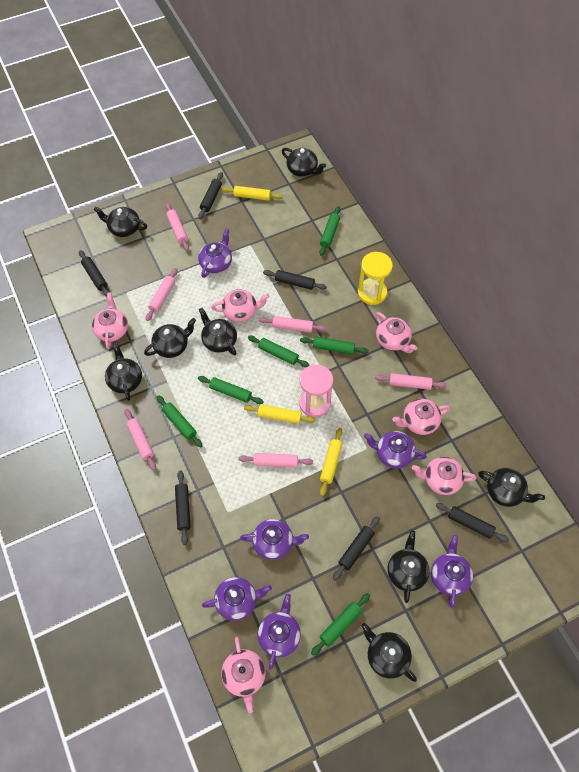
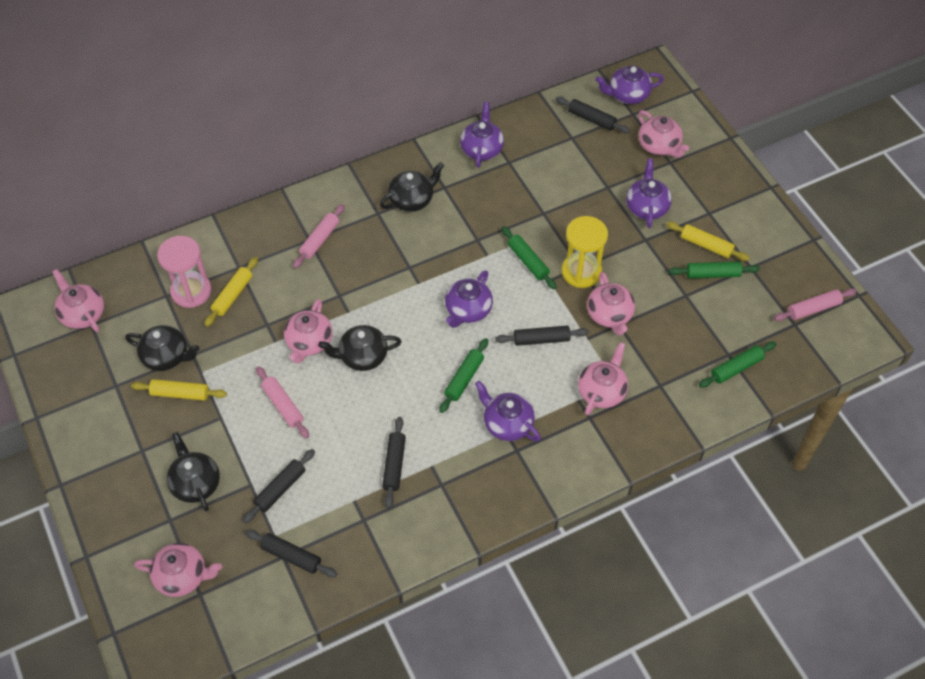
black rolling pin: [79,250,110,297] [175,471,191,545] [198,172,223,219] [263,270,327,290] [333,516,380,581] [436,503,509,542] = 6 -> [243,449,315,524] [245,530,337,577] [382,417,406,508] [495,326,589,346] [556,97,630,133] = 5
black teapot: [93,206,147,237] [105,343,142,401] [144,318,196,358] [199,308,237,355] [282,148,326,177] [361,623,417,682] [388,530,430,603] [479,468,545,507] = 8 -> [125,325,199,371] [167,432,220,512] [318,325,402,371] [380,162,444,212] = 4
green rolling pin: [156,395,203,448] [198,376,264,404] [248,335,309,367] [300,336,368,355] [311,593,370,656] [320,206,340,256] = 6 -> [439,338,488,413] [501,226,557,289] [669,262,760,278] [699,342,776,388] = 4
pink rolling pin: [125,409,156,471] [146,268,178,321] [165,203,189,251] [238,453,313,468] [259,316,327,333] [375,373,447,390] = 6 -> [256,367,309,438] [293,204,345,268] [774,288,857,321] = 3
purple teapot: [198,229,232,278] [202,577,272,621] [240,519,309,560] [257,594,301,670] [364,431,427,469] [431,535,473,608] = 6 -> [445,270,493,328] [460,102,504,168] [475,381,541,442] [596,66,664,104] [626,158,672,228] = 5

